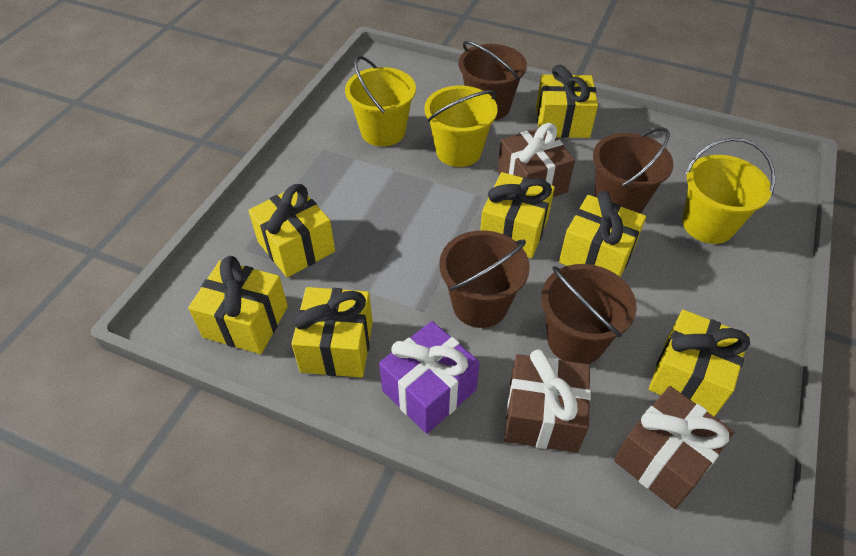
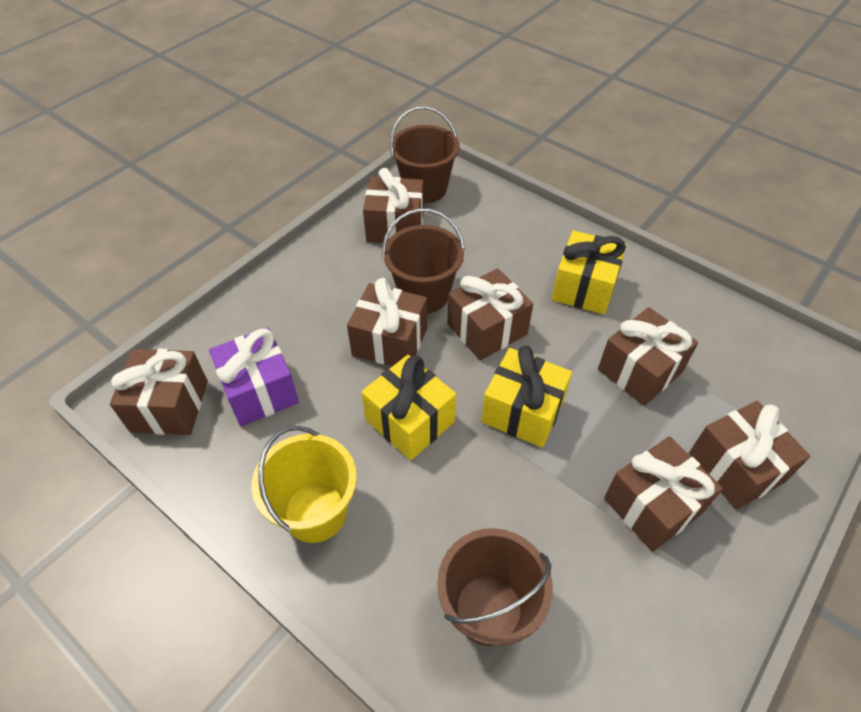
brown bucket: [439,230,530,328] [458,41,527,120] [541,264,637,364] [593,127,673,214] = 4 -> [382,208,465,313] [390,106,460,203] [437,528,553,646] = 3
brown gift: [497,123,575,197] [504,350,591,453] [614,386,734,509] = 3 -> [110,348,208,435] [347,278,427,366] [363,168,424,243] [447,268,533,360] [598,307,698,406] [604,436,723,552] [689,401,810,509] = 7
yellow bucket: [345,56,416,146] [425,86,498,167] [682,138,775,244] = 3 -> [251,426,357,543] = 1
yellow gift: [188,256,288,354] [248,184,335,278] [291,287,373,378] [480,172,555,258] [536,65,598,138] [559,191,646,277] [649,310,750,417] = 7 -> [361,355,456,460] [481,345,572,448] [552,230,626,314] = 3

